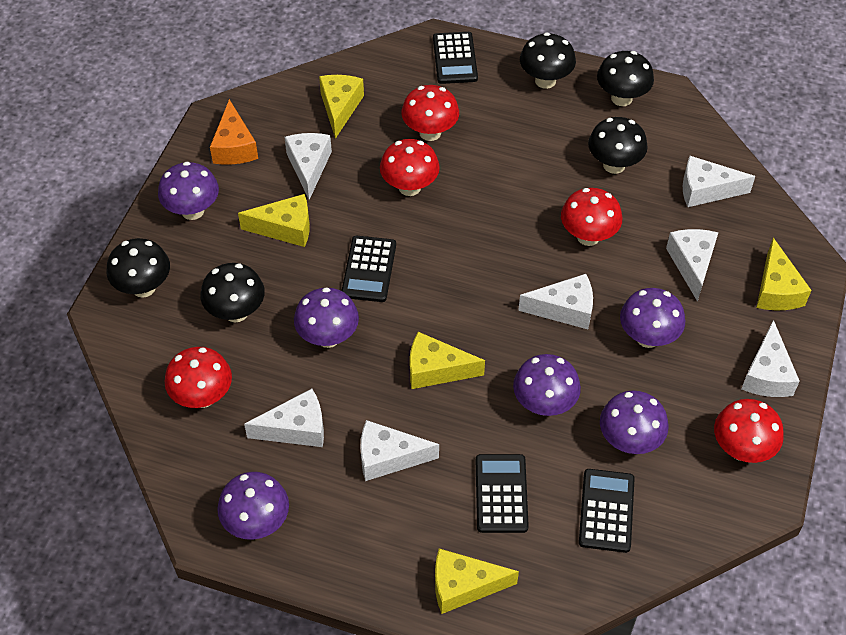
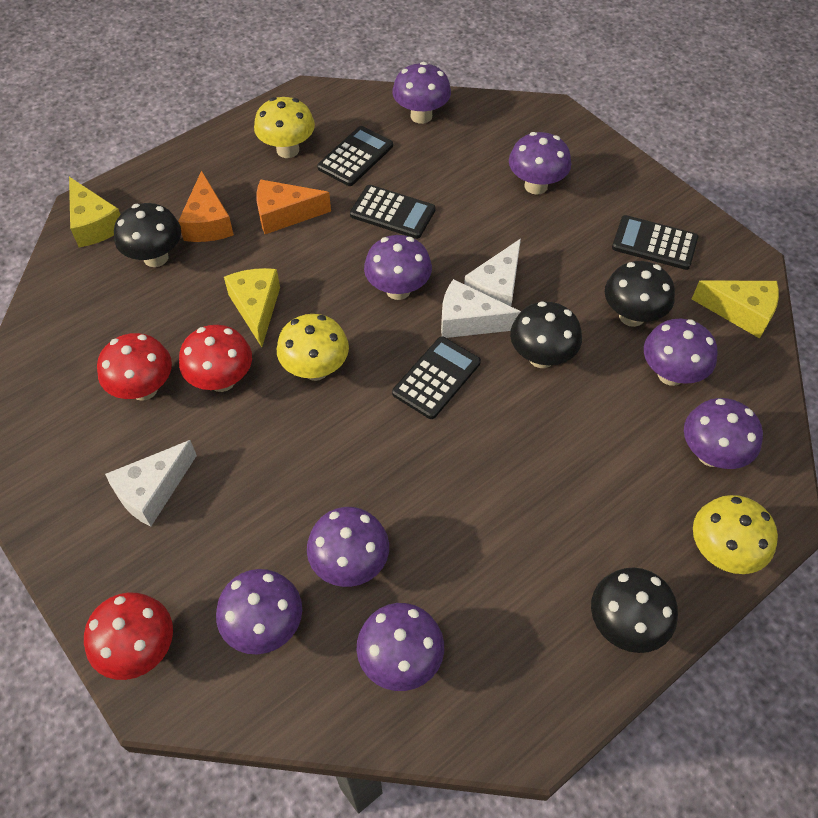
black mushroom: [107,238,170,298] [200,263,265,322] [520,32,576,89] [588,117,648,174] [597,51,654,106] = 5 -> [114,203,181,267] [510,301,582,368] [591,567,678,653] [605,261,675,327] = 4
orange cheese: [210,99,258,165] = 1 -> [178,170,234,242] [256,179,331,234] = 2
purple mushroom: [158,162,219,220] [217,472,289,540] [294,287,359,348] [513,354,581,416] [600,390,668,454] [620,288,685,348] = 6 -> [216,569,302,655] [307,507,389,587] [357,603,444,691] [364,235,432,300] [392,62,451,124] [509,132,571,195] [644,319,718,386] [684,398,763,469] = 8
red mushroom: [165,347,232,408] [380,139,440,196] [402,85,459,141] [561,188,622,246] [714,399,784,463] = 5 -> [84,593,173,680] [97,333,172,401] [179,325,252,392] = 3
white cheese: [244,389,324,447] [284,133,332,200] [360,420,439,481] [518,274,593,329] [666,229,718,302] [683,156,755,207] [742,320,800,397] = 7 -> [105,440,197,527] [441,279,521,338] [464,238,521,306] = 3
yellow cheese: [238,194,310,247] [319,75,364,139] [410,332,485,389] [435,548,519,614] [756,238,811,310] = 5 -> [69,177,121,247] [224,268,280,347] [692,280,779,339] = 3
yellow mushroom: none = 0 -> [254,97,315,158] [277,314,349,381] [693,495,778,574] = 3

